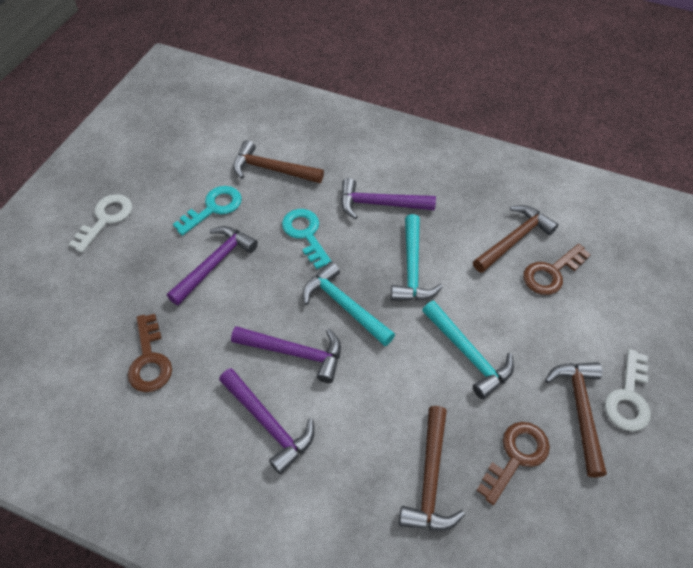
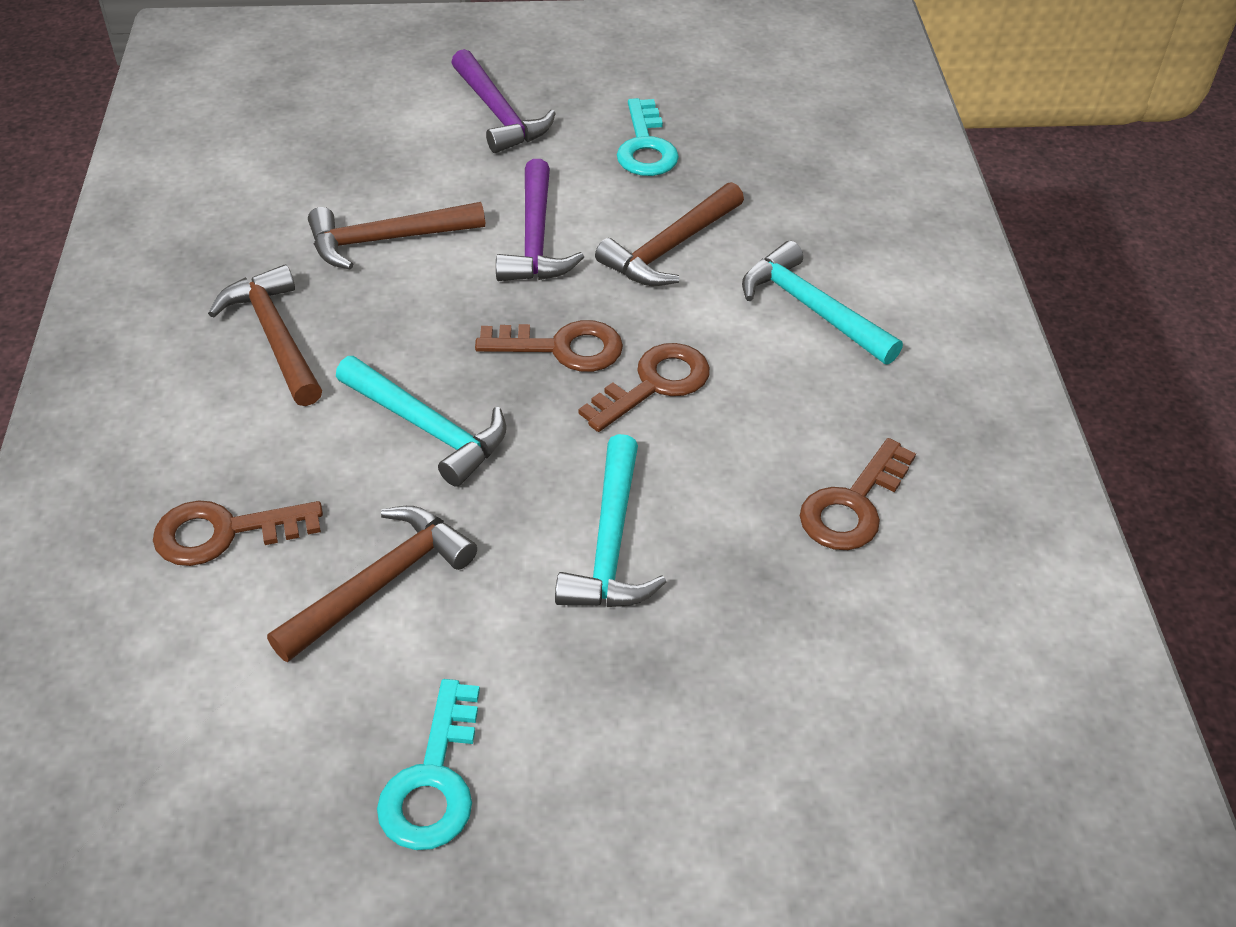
brown key: [128,314,172,392] [476,422,550,505] [523,244,591,295] = 3 -> [153,500,323,566] [475,320,623,372] [578,343,710,432] [800,438,916,550] = 4
purple hammer: [167,226,258,305] [219,368,314,475] [231,326,341,383] [341,178,436,219] = 4 -> [451,49,556,153] [496,159,584,281] = 2
white key: [69,194,132,253] [605,349,651,431] = 2 -> none = 0

